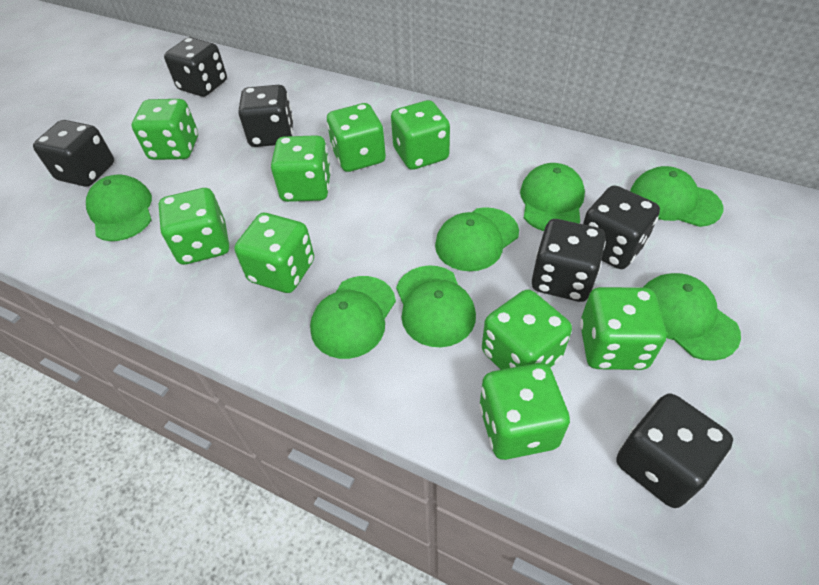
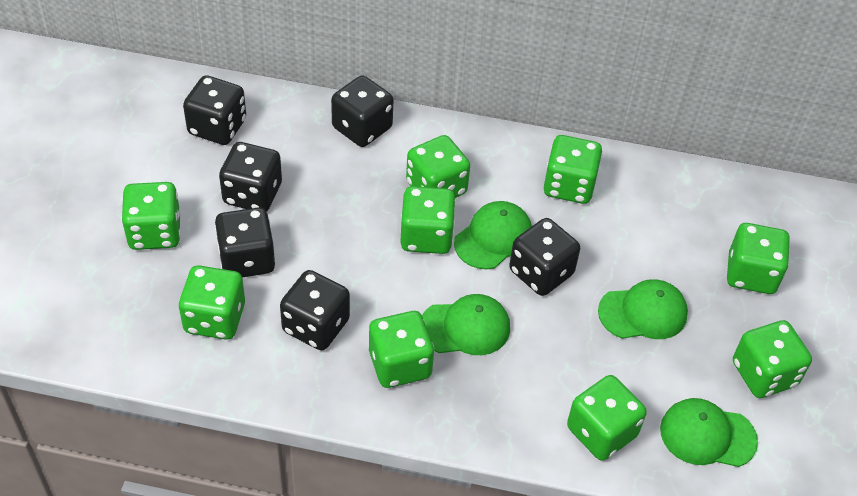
green cap: [86,174,152,241] [310,276,396,359] [396,265,476,347] [435,207,519,271] [520,163,585,231] [630,166,723,227] [643,273,741,361] = 7 -> [422,294,510,355] [454,201,532,269] [598,279,688,339] [660,398,758,467] = 4

